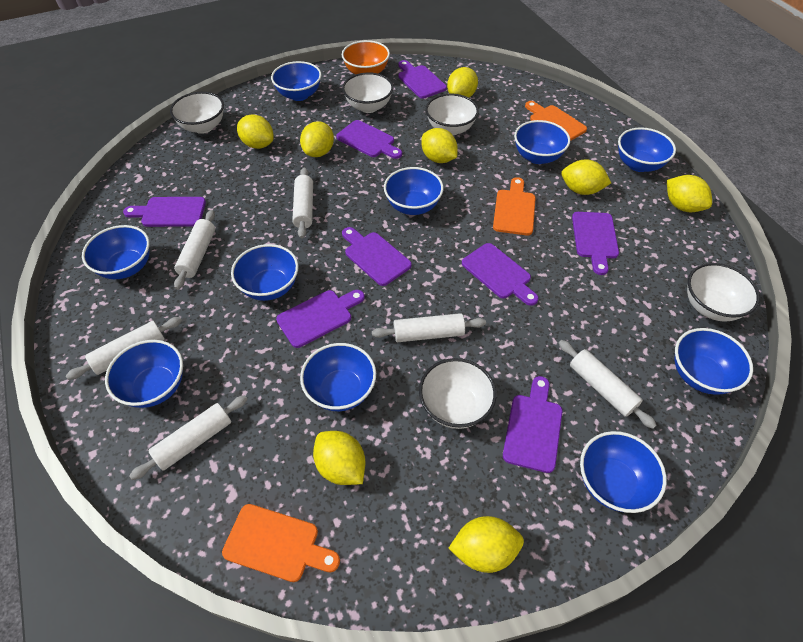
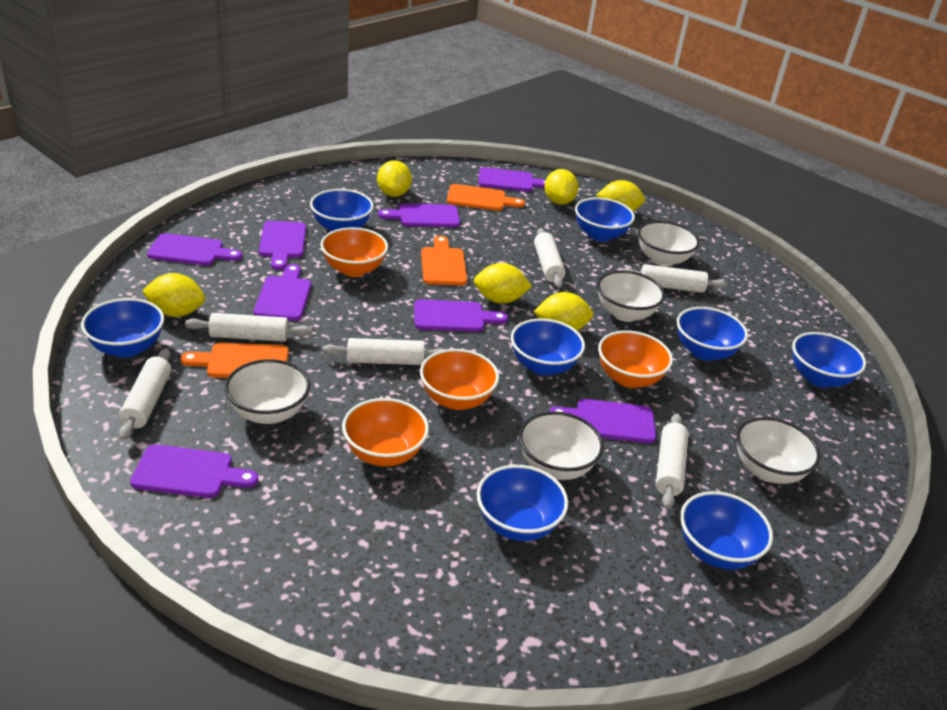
blue bowl: [82,225,150,279] [105,340,183,408] [231,244,299,301] [271,61,321,101] [300,343,376,411] [384,167,443,215] [514,120,570,164] [580,431,667,513] [618,127,676,172] [675,328,753,395] = 10 -> [81,298,164,357] [310,189,374,231] [477,465,568,541] [511,318,585,376] [575,197,635,241] [676,307,748,361] [680,491,773,570] [792,332,866,387] = 8
orange bowl: [342,40,390,75] = 1 -> [320,227,388,277] [342,398,429,466] [420,349,499,410] [598,330,673,388] = 4
yellow lemon: [237,115,274,149] [300,121,334,157] [313,431,365,485] [421,128,458,163] [447,67,478,98] [448,516,524,573] [561,160,611,195] [667,175,712,212] = 8 -> [142,273,205,317] [377,160,412,197] [474,263,532,304] [534,292,593,331] [544,169,579,205] [596,180,645,211] = 6

